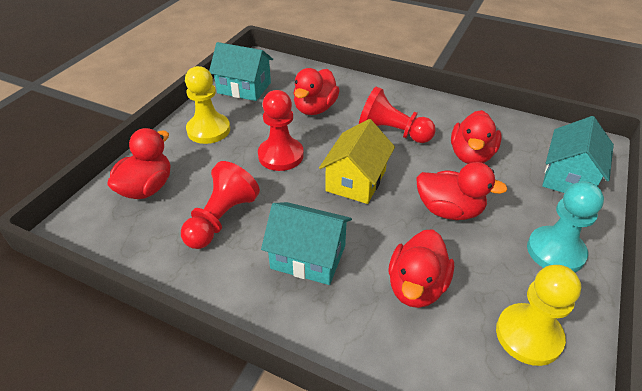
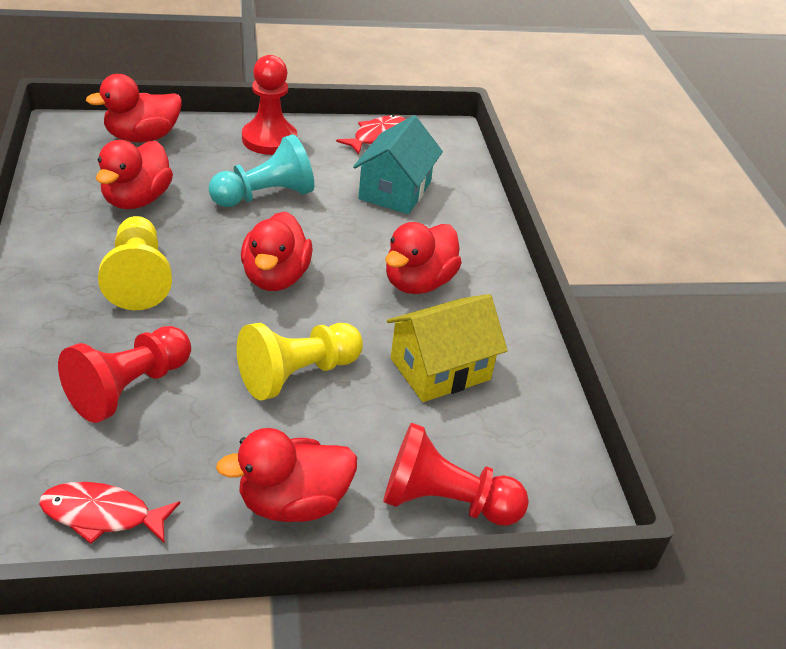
red fish: none = 0 -> [39,482,180,544] [336,115,406,154] = 2
turquoise house: [209,42,273,101] [261,202,352,285] [542,116,614,193] = 3 -> [353,115,443,214] = 1

